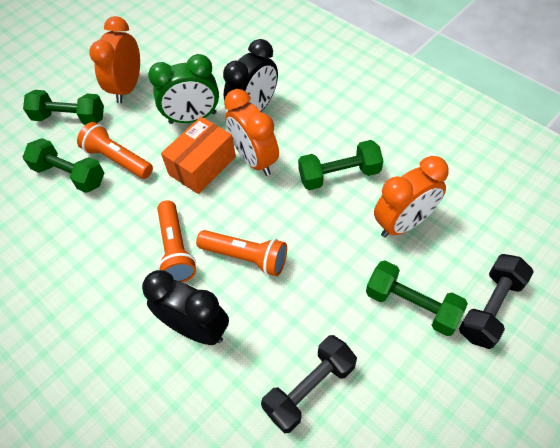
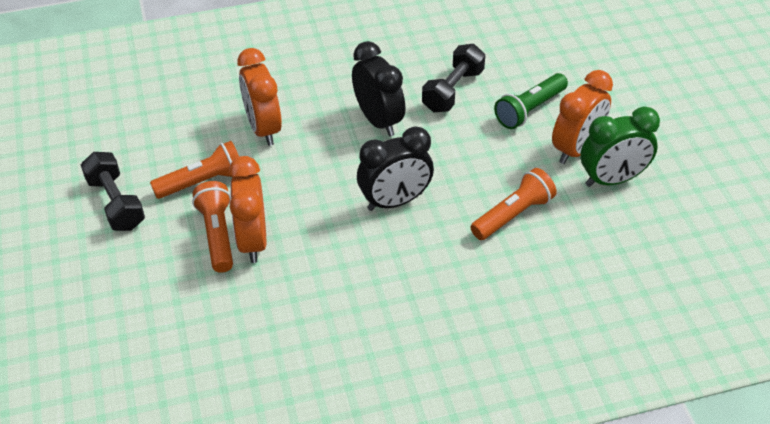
green dumbbell: [23,90,104,125] [23,138,104,193] [298,140,383,190] [366,260,468,336] = 4 -> none = 0
green flashlight: none = 0 -> [494,73,568,129] = 1
orange box: [161,117,236,194] = 1 -> none = 0

